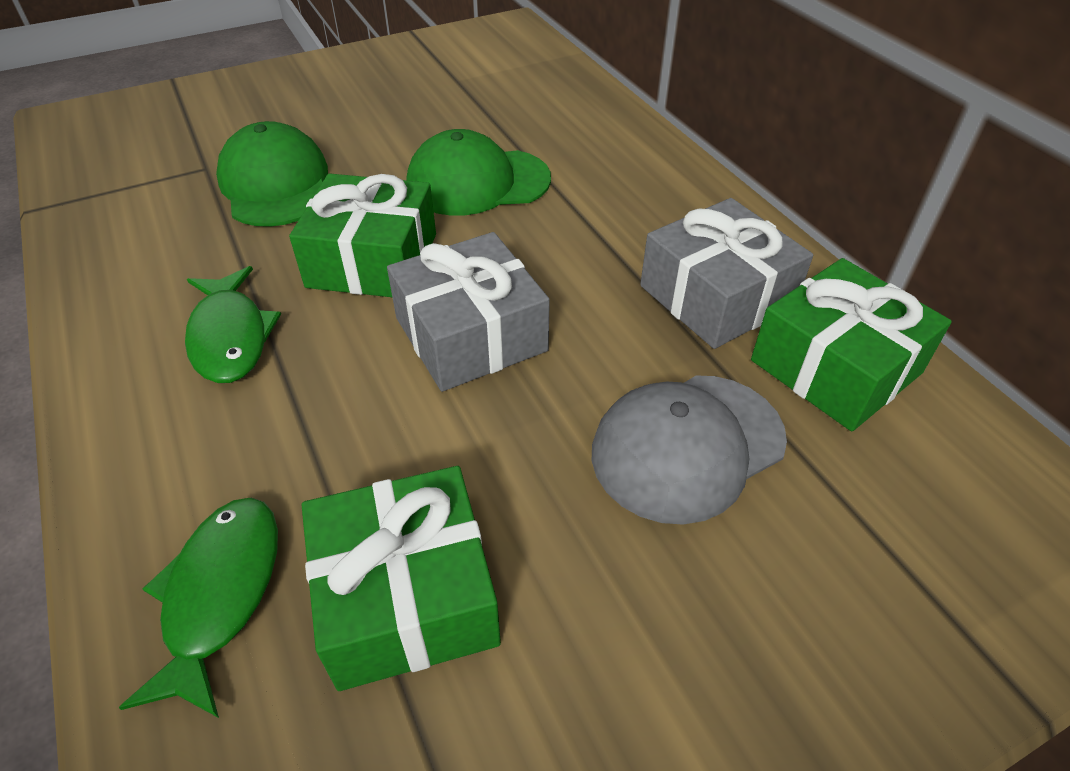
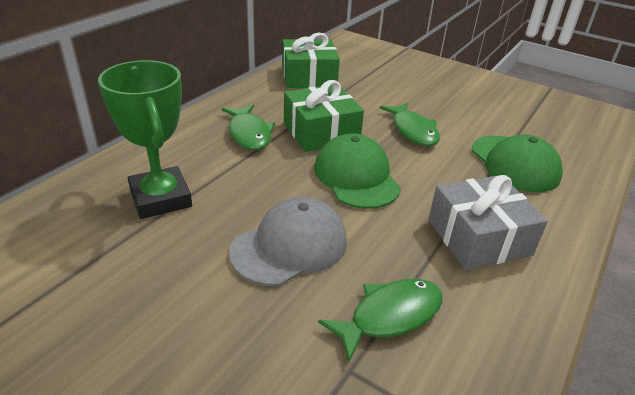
green fish: [119,498,278,718] [185,266,281,383] = 2 -> [222,105,275,150] [318,279,442,362] [380,103,440,146] = 3
green gift: [289,173,436,297] [302,466,501,691] [751,258,952,431] = 3 -> [282,33,340,88] [284,80,364,152] = 2
green trophy: none = 0 -> [98,60,192,219] = 1
grey gift: [387,232,550,392] [640,198,813,349] = 2 -> [428,175,548,270] = 1

